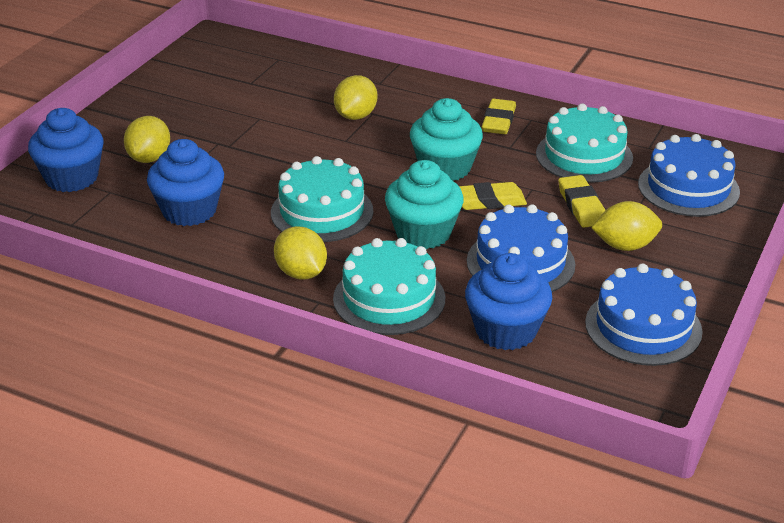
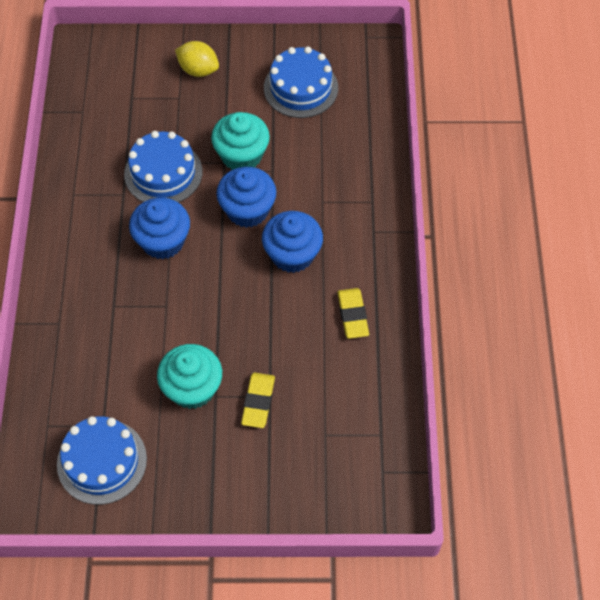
turquoise cake: [271,156,373,242] [333,238,445,335] [536,104,633,183] = 3 -> none = 0
yellow eraser: [459,182,527,210] [482,99,516,134] [558,175,605,228] = 3 -> [241,373,275,428] [337,288,369,339] = 2
yellow lemon: [124,116,170,163] [274,226,327,280] [334,75,377,120] [591,201,662,251] = 4 -> [175,41,219,77] = 1

